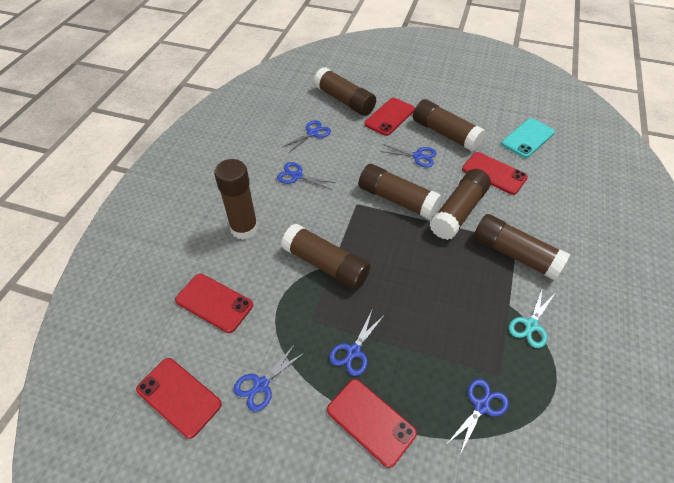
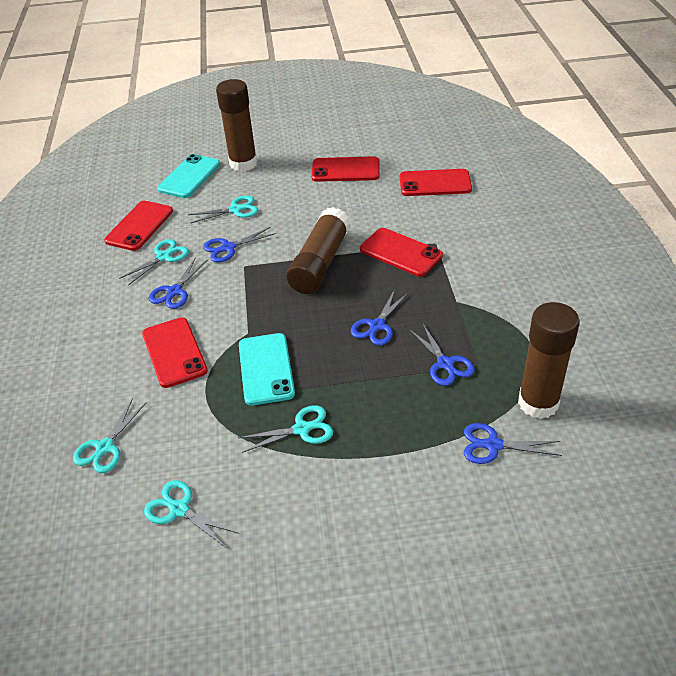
blue scissors: [233,344,304,412] [277,162,335,190] [282,120,331,153] [329,311,383,376] [380,144,436,167] [447,379,509,454] = 6 -> [149,257,207,309] [203,227,276,263] [351,289,409,345] [409,324,475,386] [464,423,562,464] = 5
brown glue stick: [214,159,258,240] [281,223,370,290] [314,67,376,116] [359,164,442,220] [413,99,486,152] [429,169,491,240] [473,214,570,280] = 7 -> [216,79,258,172] [286,207,351,294] [518,302,580,419] = 3
turquoise phone: [501,118,555,158] = 1 -> [157,154,220,198] [239,333,295,406] = 2
turquoise scissors: [509,287,555,348] = 1 -> [73,398,147,473] [119,239,189,286] [144,480,238,547] [188,196,258,223] [239,405,333,453] = 5

